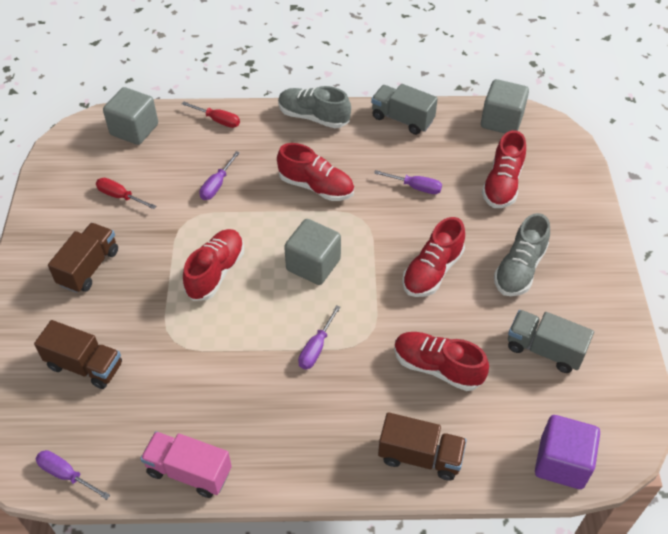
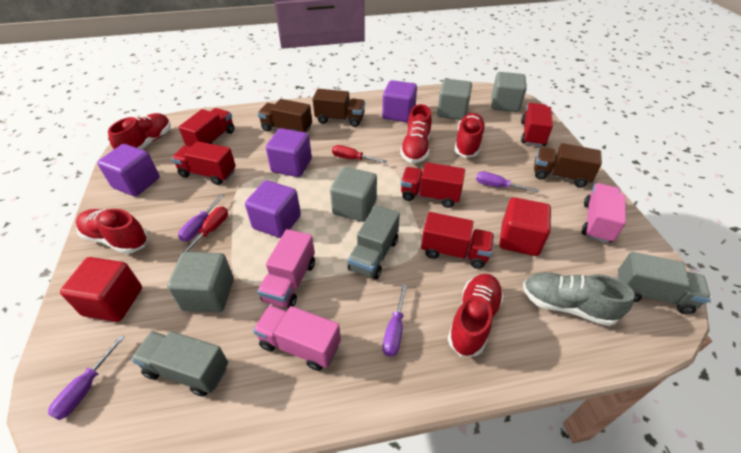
grey cube: [103,87,158,145] [284,219,341,285] [481,79,529,133] = 3 -> [167,252,234,313] [330,167,377,222] [437,79,472,120] [491,72,527,112] = 4
grey shoe: [278,86,351,128] [494,213,550,296] = 2 -> [523,272,635,326] = 1
grey truck: [371,84,438,135] [508,310,594,373] = 2 -> [131,331,228,397] [348,205,400,279] [617,252,711,314] = 3
pink truck: [140,431,232,498] = 1 -> [253,305,341,371] [257,229,315,309] [582,183,626,243] = 3
purple cube: [535,415,600,489] = 1 -> [97,144,159,196] [245,180,301,238] [266,128,312,177] [382,80,417,122] = 4
red cube: none = 0 -> [60,257,142,322] [499,197,551,256] = 2
red truck: none = 0 -> [171,141,236,185] [178,108,234,147] [401,162,465,208] [421,212,494,269] [521,103,553,147] = 5

